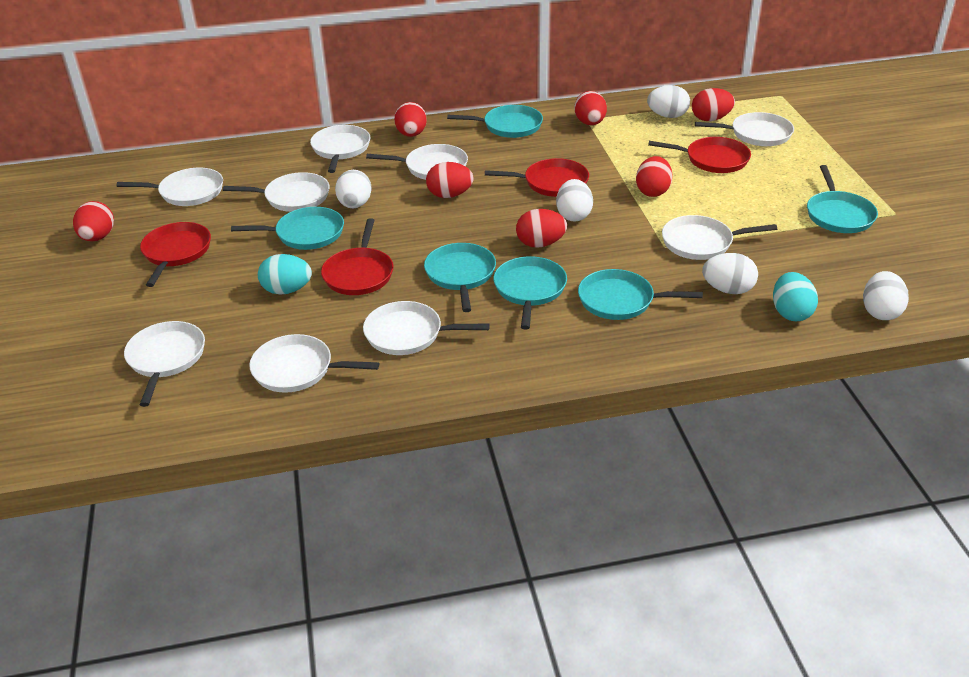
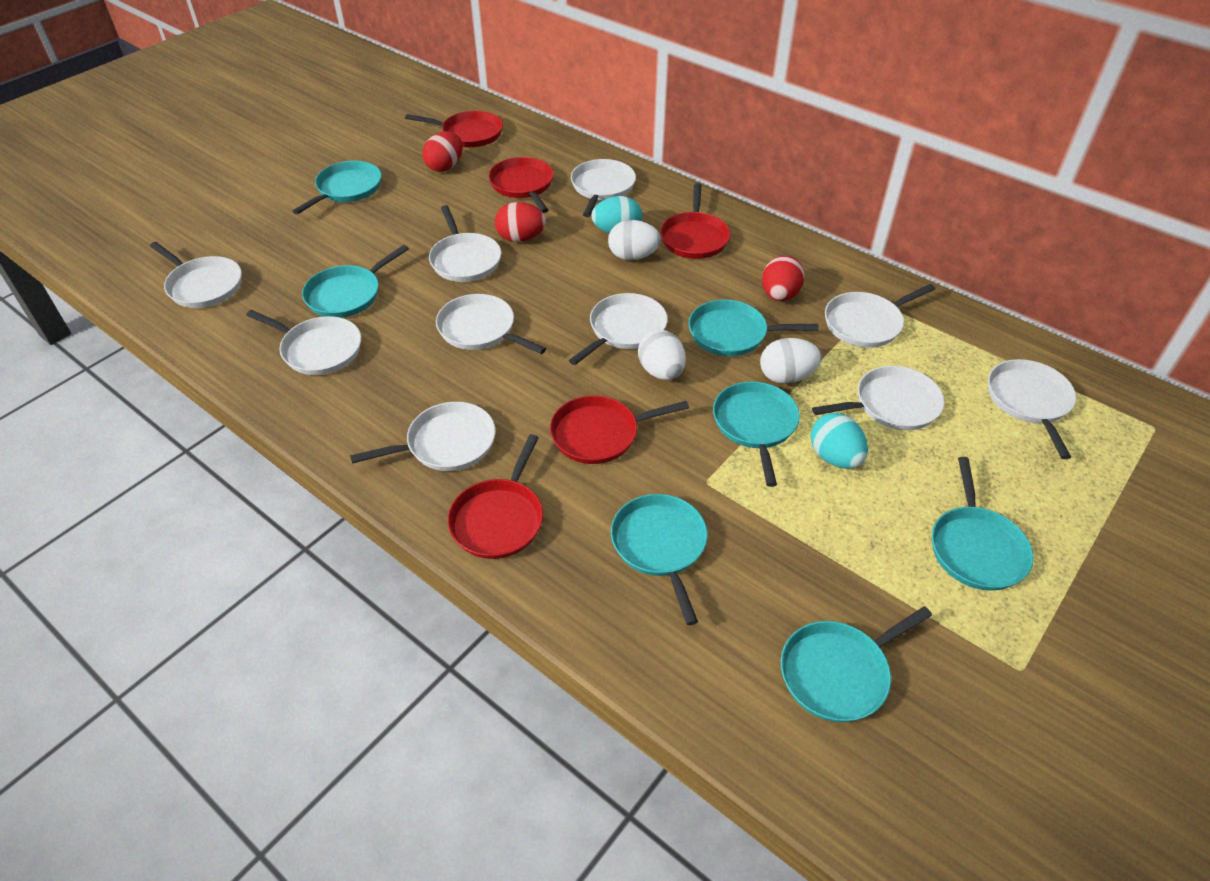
red egg: [73,201,114,241] [394,102,427,137] [426,162,474,198] [516,209,567,248] [574,91,607,125] [636,156,673,197] [692,88,735,121] = 7 -> [422,131,463,172] [495,202,546,242] [762,256,805,301] = 3
red pan: [140,222,211,287] [321,218,394,295] [485,158,589,197] [648,137,751,173] = 4 -> [405,111,503,147] [448,434,543,559] [488,157,554,213] [550,396,689,464] [660,183,731,259] = 5
turquoise pan: [231,207,344,250] [424,243,496,312] [447,105,543,138] [493,256,567,329] [578,269,703,320] [807,165,878,233] = 6 -> [293,161,382,214] [302,245,409,318] [611,494,708,625] [688,300,819,356] [713,381,800,487] [781,606,932,722] [932,457,1034,591] = 7
white egg: [335,170,372,208] [556,179,593,222] [647,85,690,118] [702,253,758,294] [863,271,909,320] = 5 -> [608,220,661,260] [638,329,686,380] [760,338,822,384] = 3
white pan: [117,168,223,206] [124,321,205,407] [223,172,330,212] [249,334,379,393] [310,125,370,173] [363,301,490,355] [366,144,468,180] [662,215,777,260] [695,112,794,146] = 9 -> [150,242,242,308] [246,310,361,375] [350,402,496,471] [429,205,501,282] [436,294,546,354] [569,293,668,365] [571,159,636,217] [812,366,945,430] [825,284,935,348] [988,359,1076,459] = 10

